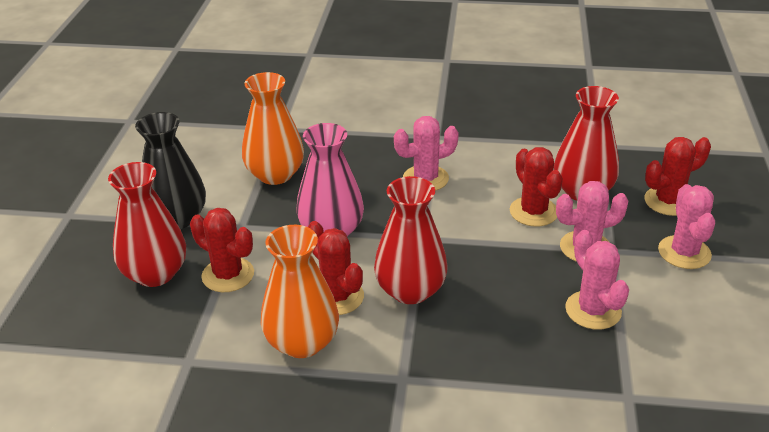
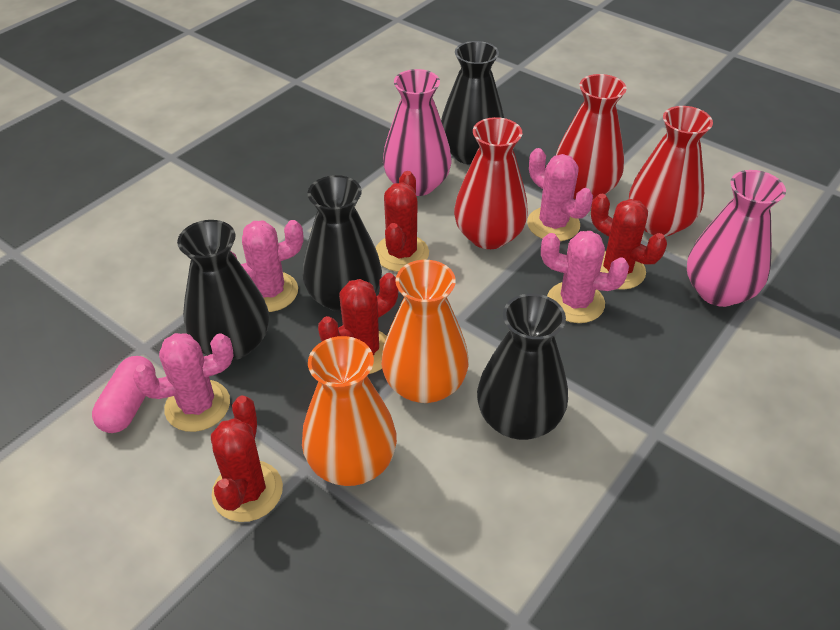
black vase: [135,112,206,229] = 1 -> [177,220,269,360] [302,175,382,313] [441,41,504,165] [477,293,568,440] = 4
pink capsule: none = 0 -> [92,356,156,433] = 1
pink vase: [296,123,364,237] = 1 -> [383,69,452,196] [687,170,786,307] = 2

